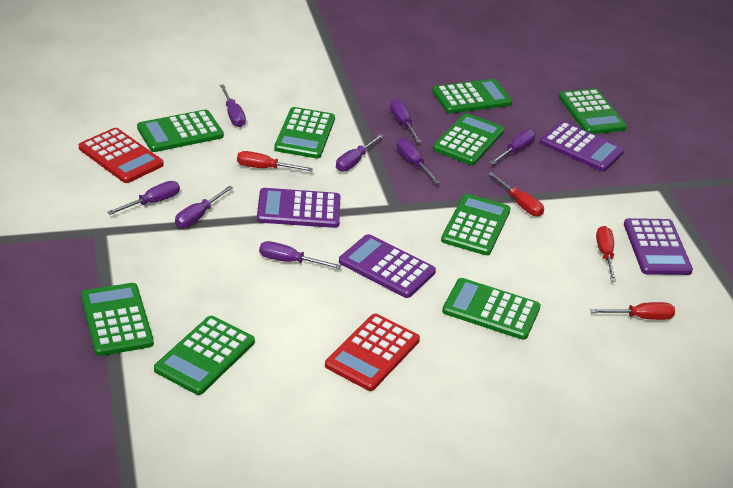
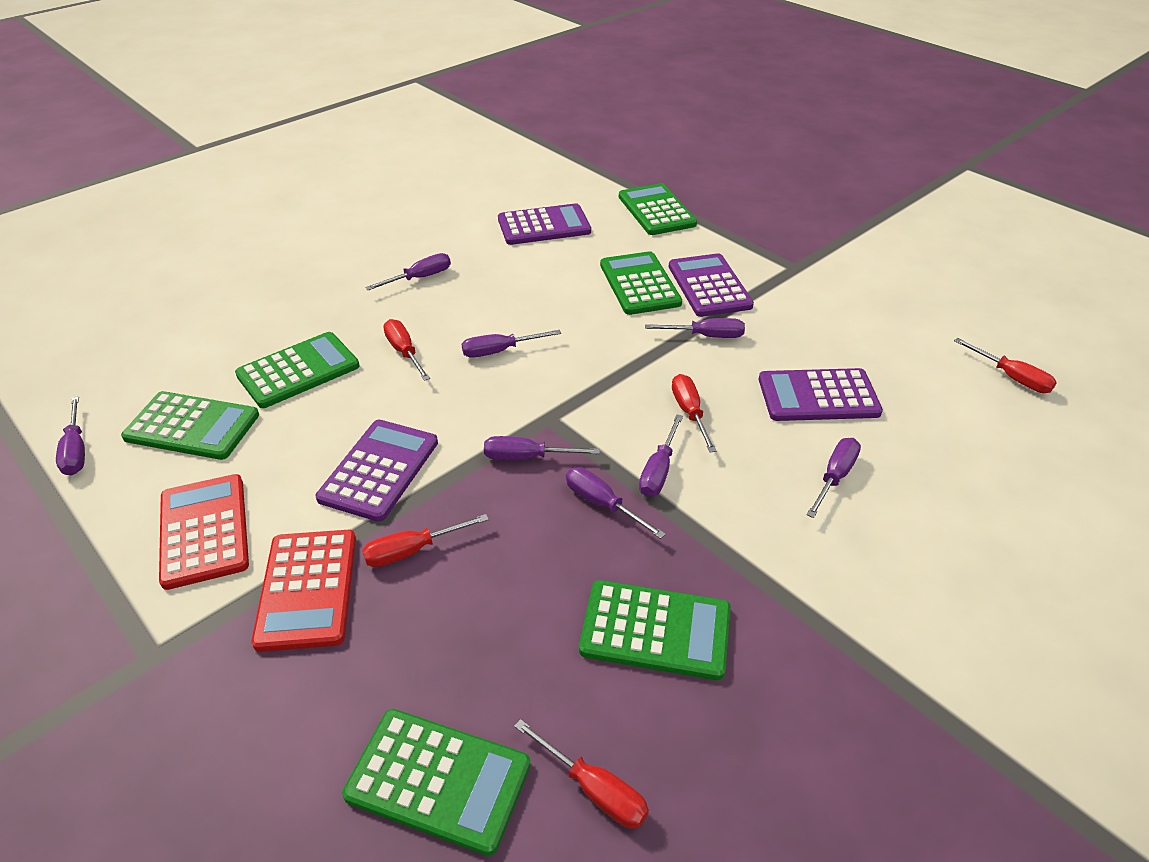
green calculator: [81,283,154,356] [137,110,224,152] [154,316,255,395] [274,107,335,158] [432,79,512,113] [433,113,504,165] [441,194,511,255] [442,278,541,340] [559,88,627,134] = 9 -> [121,391,259,460] [235,332,360,408] [342,709,530,856] [579,580,731,680] [600,251,682,315] [619,183,697,235] = 6
red screwdriver: [237,151,313,171] [488,172,544,216] [590,302,675,320] [596,226,616,282] = 4 -> [362,514,489,567] [383,319,430,381] [514,719,649,829] [672,374,716,453] [954,338,1057,393] = 5

